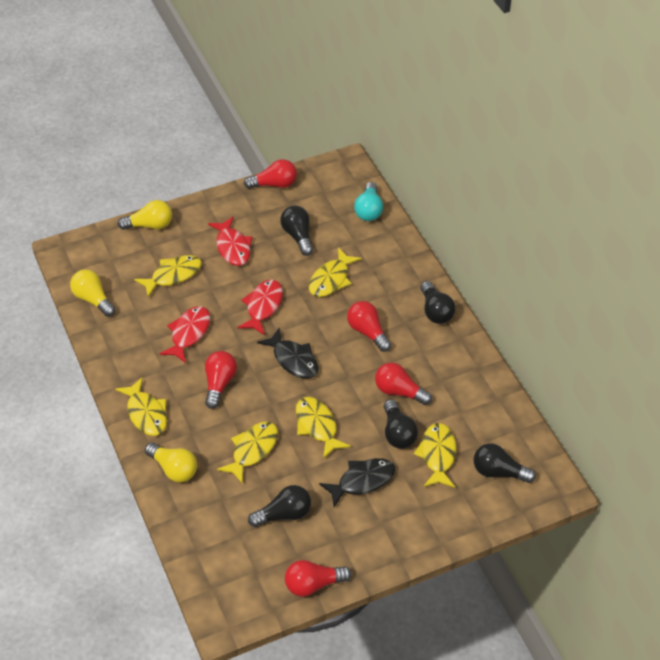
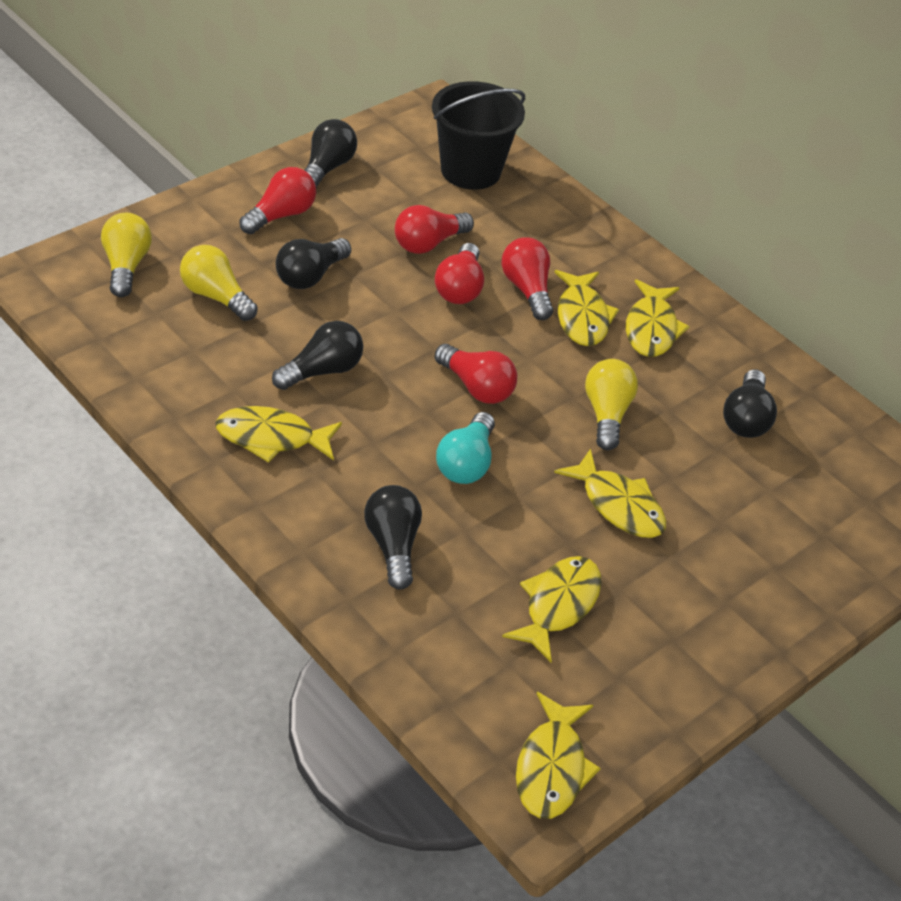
black bucket: none = 0 -> [432,81,525,190] = 1
black fish: [257,328,319,379] [319,458,395,507] = 2 -> none = 0
red fish: [159,306,210,363] [208,216,252,266] [238,280,283,335] = 3 -> none = 0

